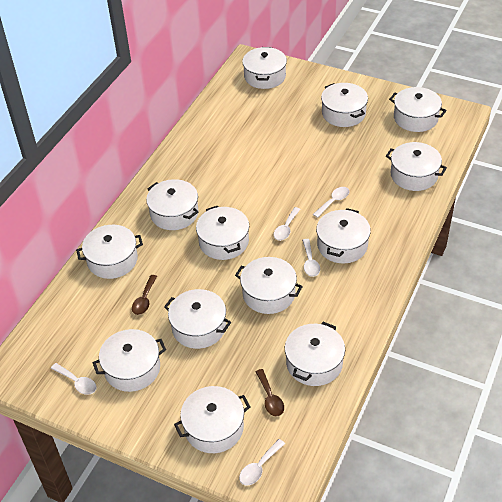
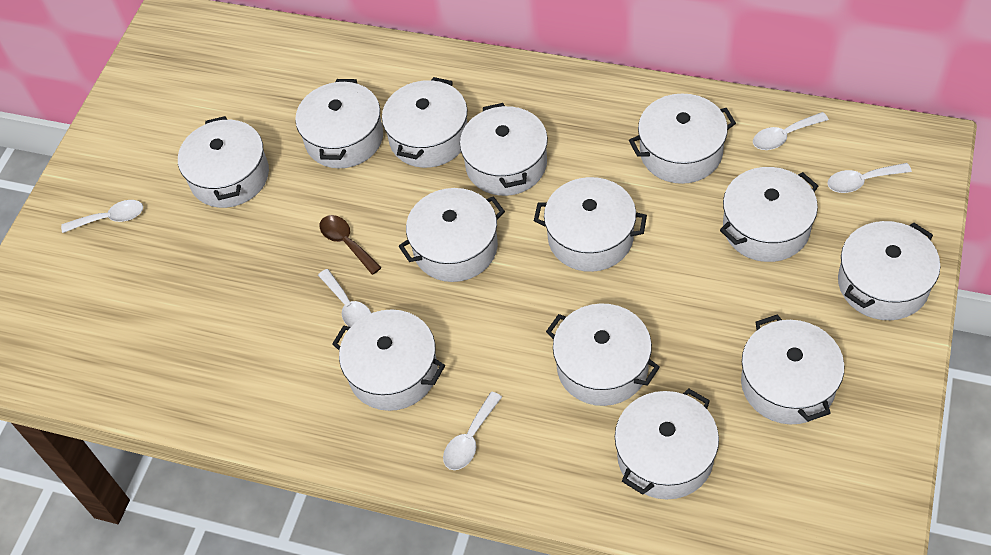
brown spoon: [132,275,157,315] [256,369,284,416] = 2 -> [320,215,382,275] = 1

